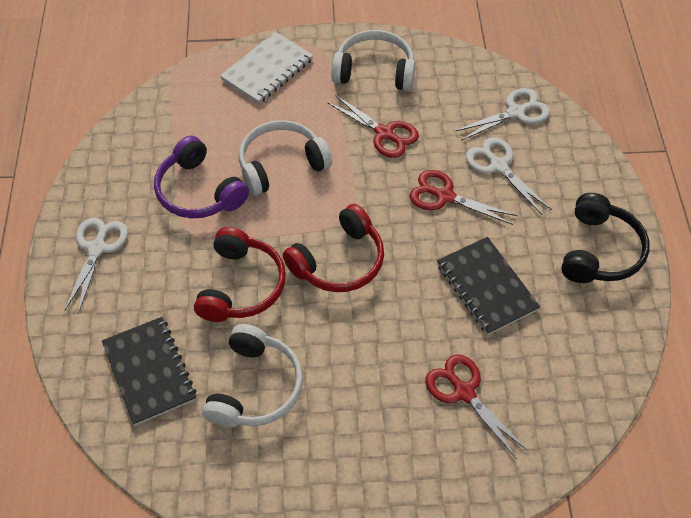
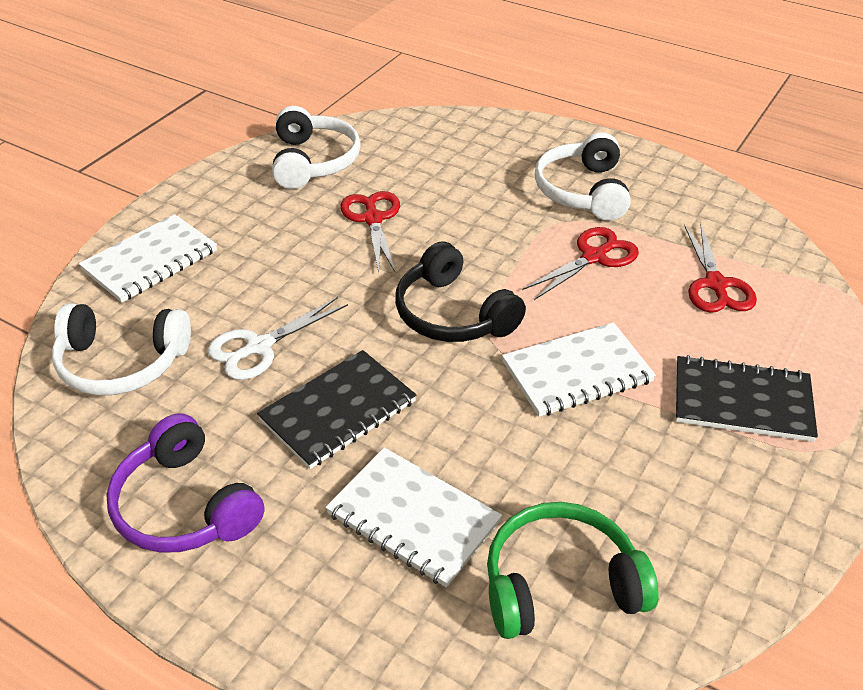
green headphones: none = 0 -> [487,502,659,639] = 1
red headphones: [194,227,286,322] [283,204,384,292] = 2 -> none = 0
white notebook: [220,32,313,104] = 1 -> [79,214,217,303] [325,447,502,588] [502,322,656,417] = 3
white scissors: [64,218,128,314] [454,88,550,141] [466,137,552,215] = 3 -> [208,297,348,380] = 1

